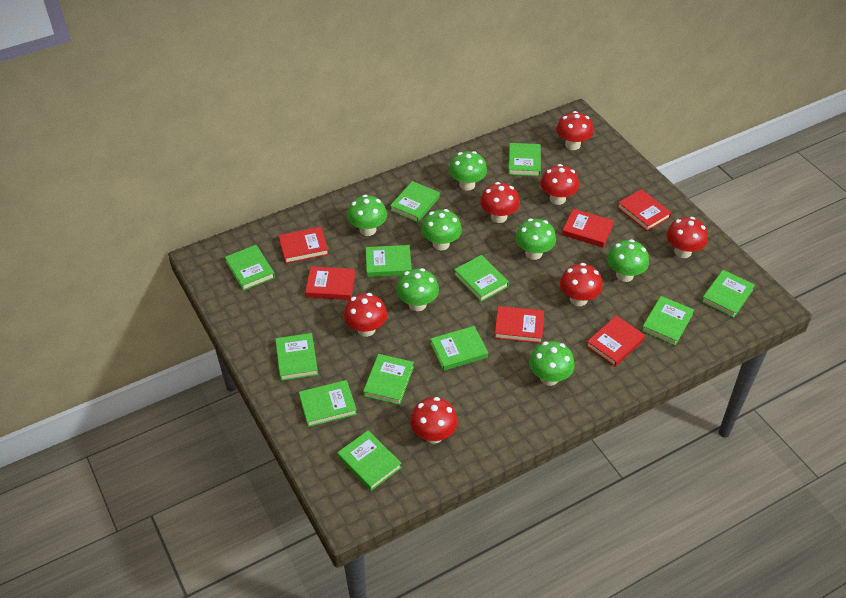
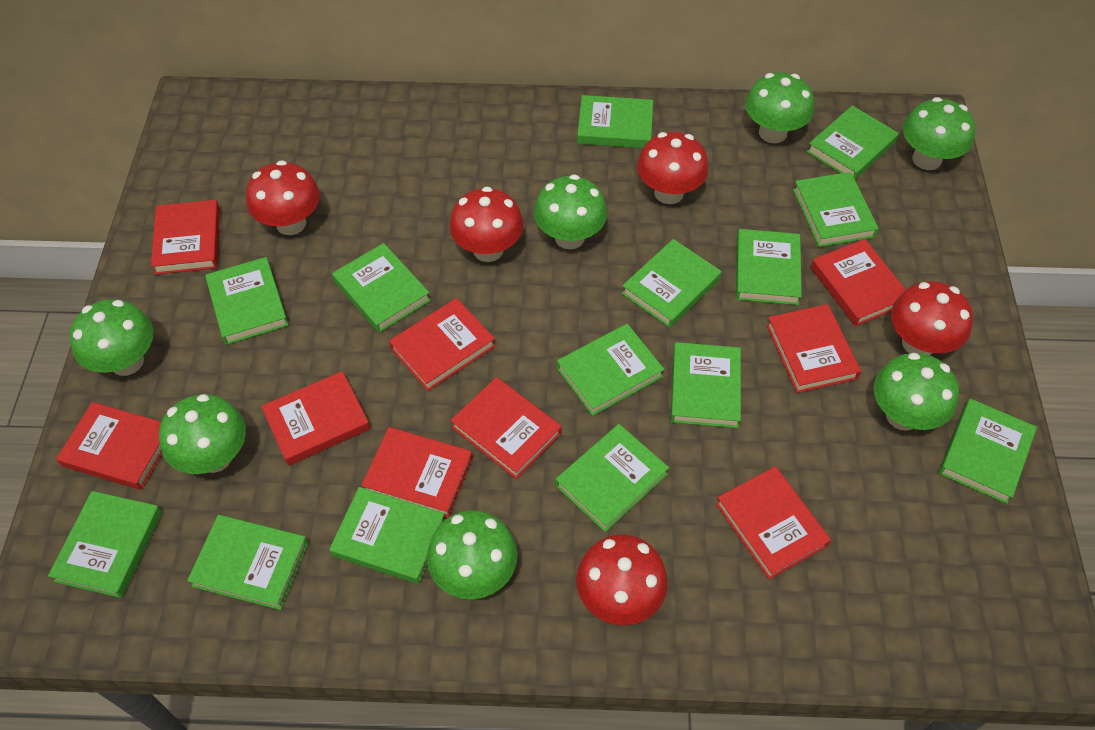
green book: [225,245,275,291] [275,333,318,381] [299,380,357,427] [337,430,402,491] [363,354,414,405] [365,245,412,277] [390,181,440,223] [430,326,488,371] [454,255,509,302] [508,143,541,176] [641,296,694,346] [701,270,755,318] = 12 -> [48,491,162,598] [187,515,308,610] [205,257,289,345] [329,487,445,584] [332,243,431,333] [555,424,669,532] [557,324,665,416] [577,95,653,148] [622,239,722,328] [671,342,741,428] [736,229,802,305] [793,172,879,247] [807,105,899,180] [939,399,1037,504] = 14
red book: [278,227,329,264] [305,266,355,300] [494,306,544,343] [562,209,614,247] [586,316,645,367] [617,189,672,231] = 6 -> [56,402,162,490] [151,200,220,275] [261,371,370,466] [361,427,473,518] [389,298,496,391] [450,377,562,479] [716,466,831,579] [766,304,861,393] [811,239,906,326] = 9
red mushroom: [344,293,387,337] [410,397,458,444] [480,182,520,223] [540,164,579,205] [556,111,594,150] [560,263,603,306] [667,217,708,258] = 7 -> [246,160,320,235] [449,186,524,262] [576,534,668,625] [637,132,708,204] [891,282,973,355] = 5

